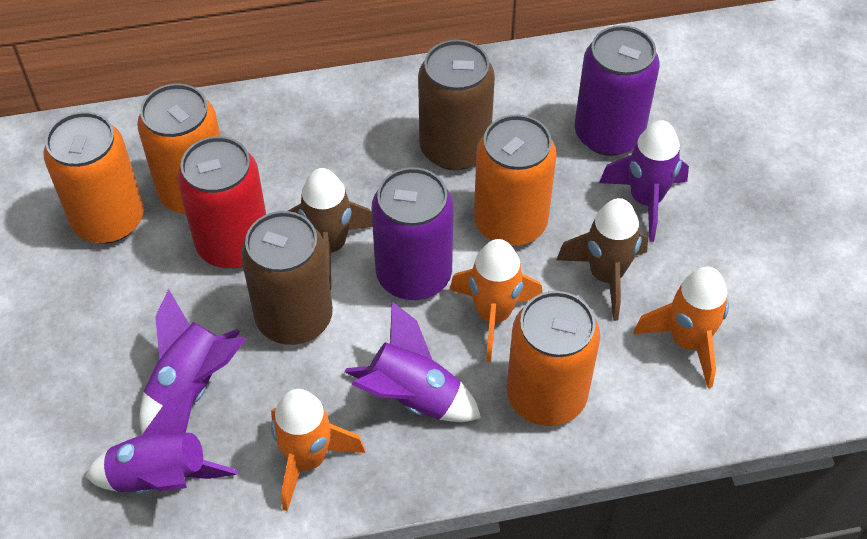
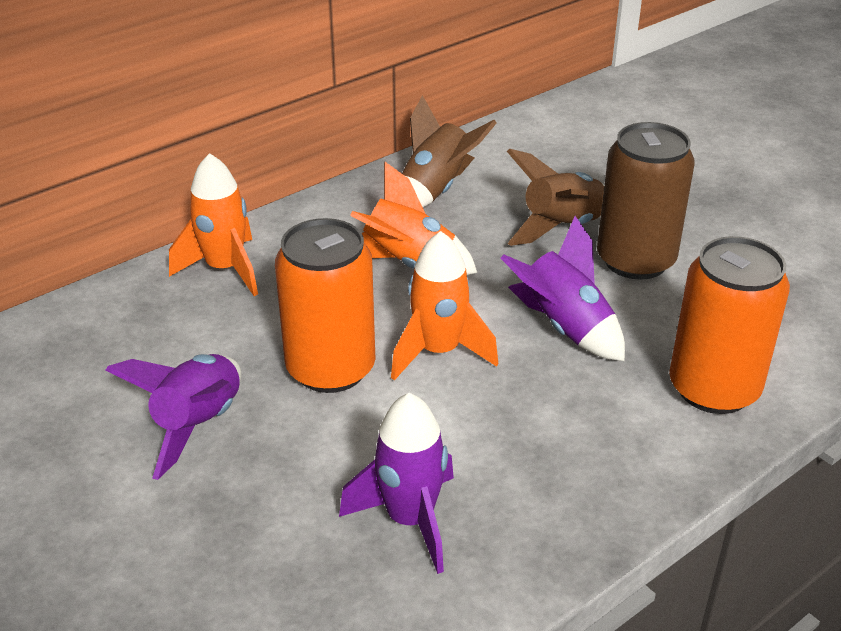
brown can: [241,211,333,345] [418,40,495,170] = 2 -> [597,122,695,280] = 1
orange can: [44,112,144,243] [137,84,221,214] [474,115,557,246] [507,291,600,426] = 4 -> [275,218,376,393] [669,236,790,414] = 2
purple can: [371,167,454,300] [575,25,660,156] = 2 -> none = 0
purple rocket: [85,390,238,494] [139,289,246,434] [345,302,481,422] [599,121,689,242] = 4 -> [105,354,241,480] [339,393,454,574] [501,216,625,361] = 3
red can: [177,136,266,268] = 1 -> none = 0

